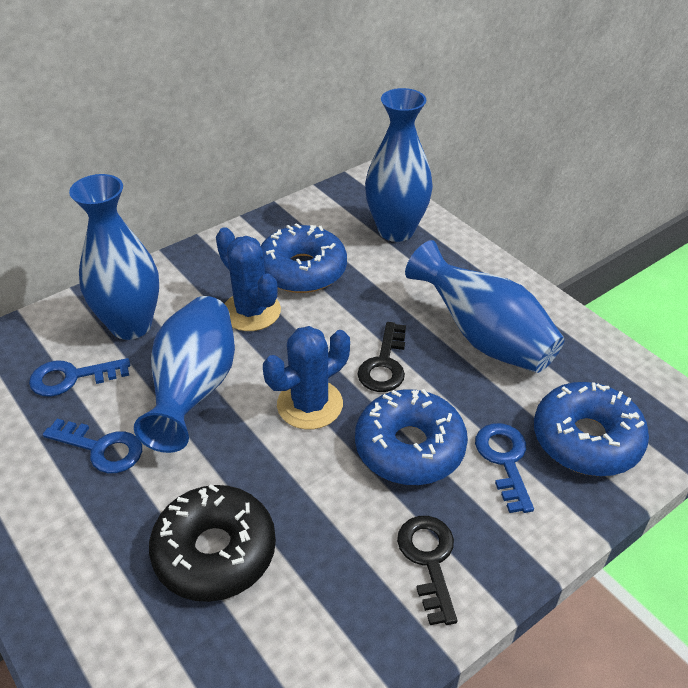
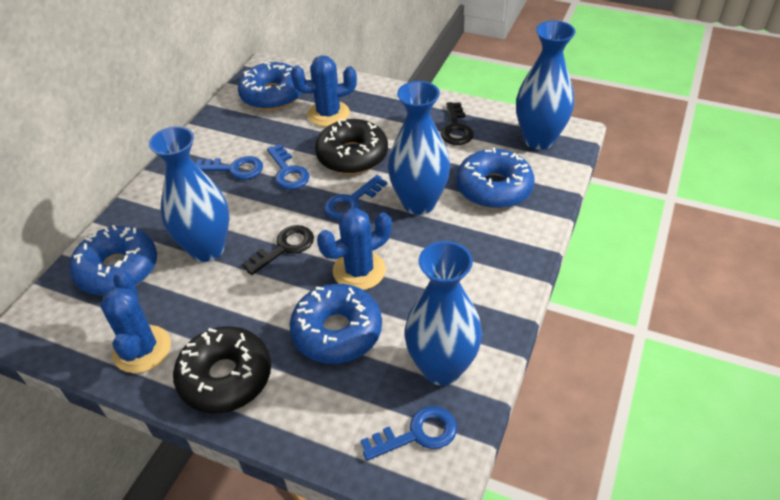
black donut: [149,484,276,602] = 1 -> [173,326,271,414] [315,119,388,174] = 2
blue cactus: [216,227,281,331] [263,326,350,429] = 2 -> [100,270,171,373] [291,55,357,127] [317,208,392,290] = 3
blue donut: [261,223,347,293] [355,389,468,485] [534,382,649,476] = 3 -> [69,225,157,295] [238,62,302,110] [290,284,382,364] [456,148,535,209] = 4
blue key: [29,358,130,397] [43,419,142,474] [475,423,534,513] = 3 -> [196,156,263,179] [267,144,310,190] [324,175,387,220] [361,406,457,461] = 4

